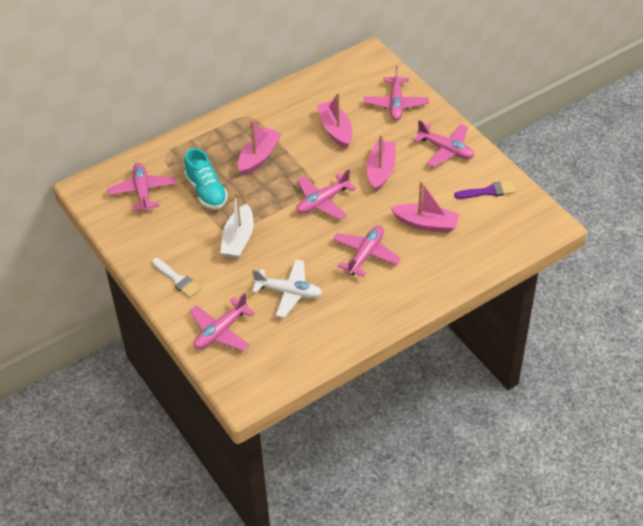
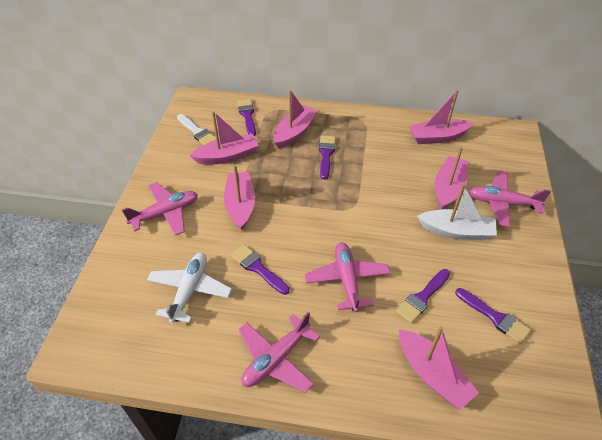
pink boat: [238,120,282,176] [317,93,352,149] [367,135,396,192] [390,181,460,233] = 4 -> [190,111,259,165] [224,165,255,230] [273,90,318,149] [399,326,479,410] [409,90,474,144] [435,147,468,209] = 6
pink plane: [107,163,176,212] [190,293,255,351] [296,169,356,220] [333,225,401,277] [364,66,429,120] [413,120,474,167] = 6 -> [122,182,198,236] [238,312,320,393] [305,242,390,312] [469,171,551,227] = 4
purple brush: [454,181,516,199] = 1 -> [231,245,289,295] [237,99,256,136] [319,135,336,179] [396,269,450,323] [455,288,531,344] = 5
turquoise shoe: [184,148,228,209] = 1 -> none = 0

